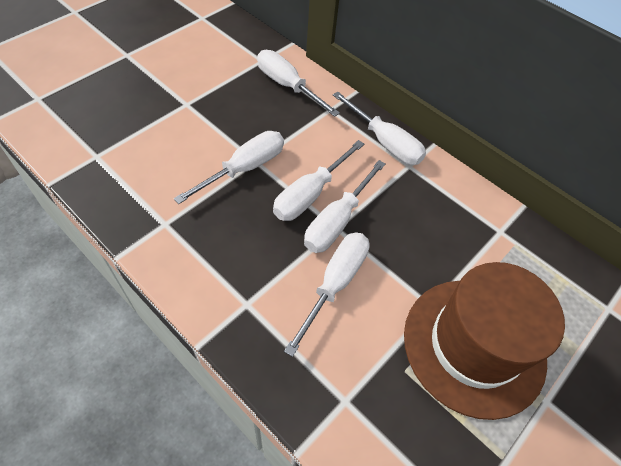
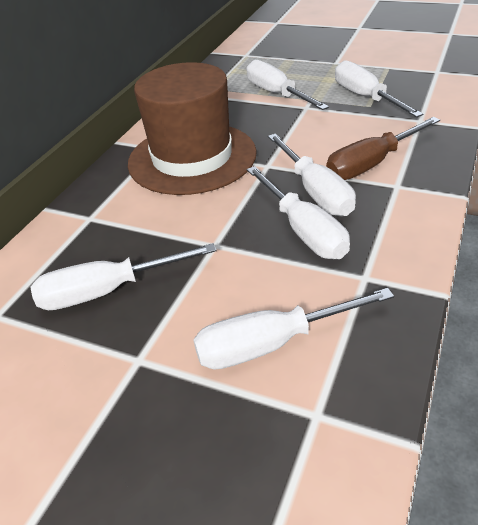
brown screwdriver: none = 0 -> [326,117,440,180] = 1

